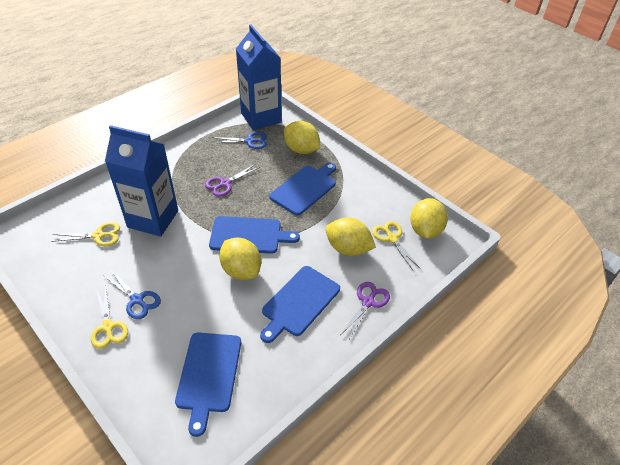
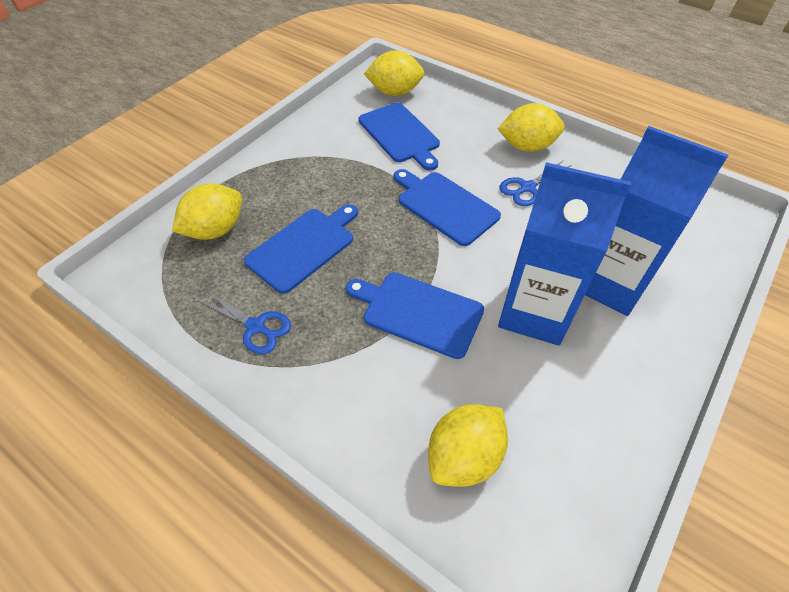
purple scissors: [205,164,260,197] [341,282,390,339] = 2 -> none = 0
yellow scissors: [51,222,120,246] [91,285,128,349] [372,221,420,270] = 3 -> none = 0

